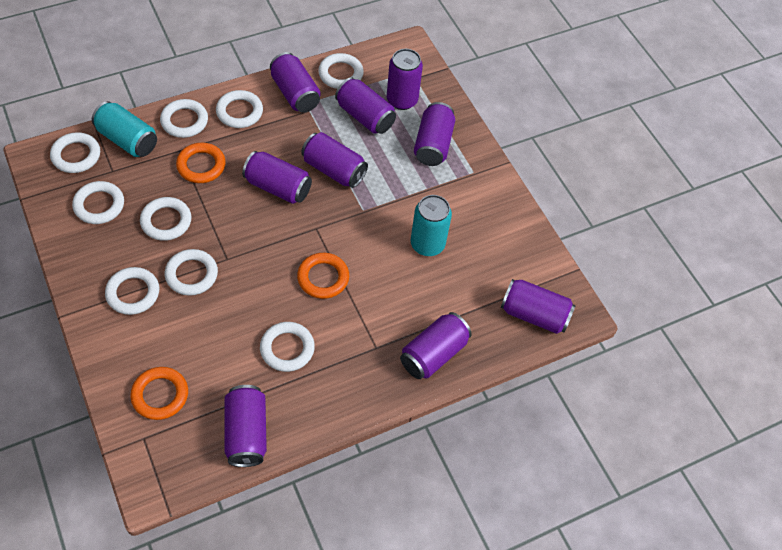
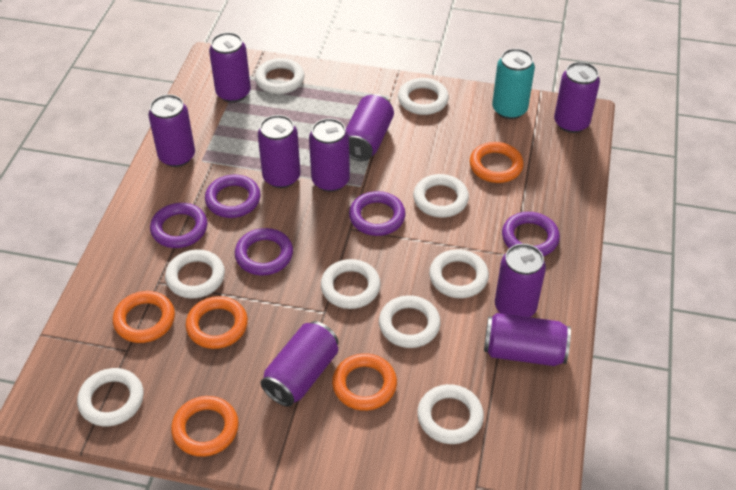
orange ring: [130,367,188,420] [176,143,226,183] [297,253,349,299] = 3 -> [113,291,175,343] [171,396,239,457] [186,296,248,349] [332,353,397,411] [470,142,524,183] = 5
purple ring: none = 0 -> [150,203,208,248] [205,174,260,218] [235,228,293,275] [349,191,405,236] [502,212,560,256] = 5
turquoise can: [92,101,157,157] [411,195,452,256] = 2 -> [492,48,535,119] = 1

